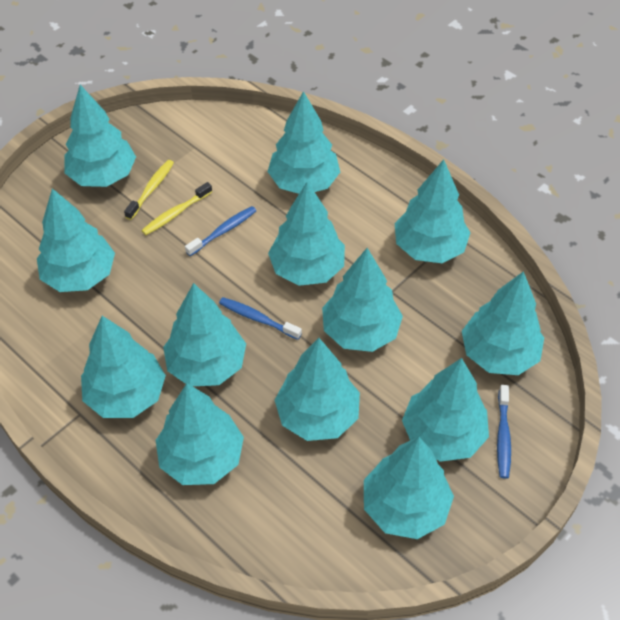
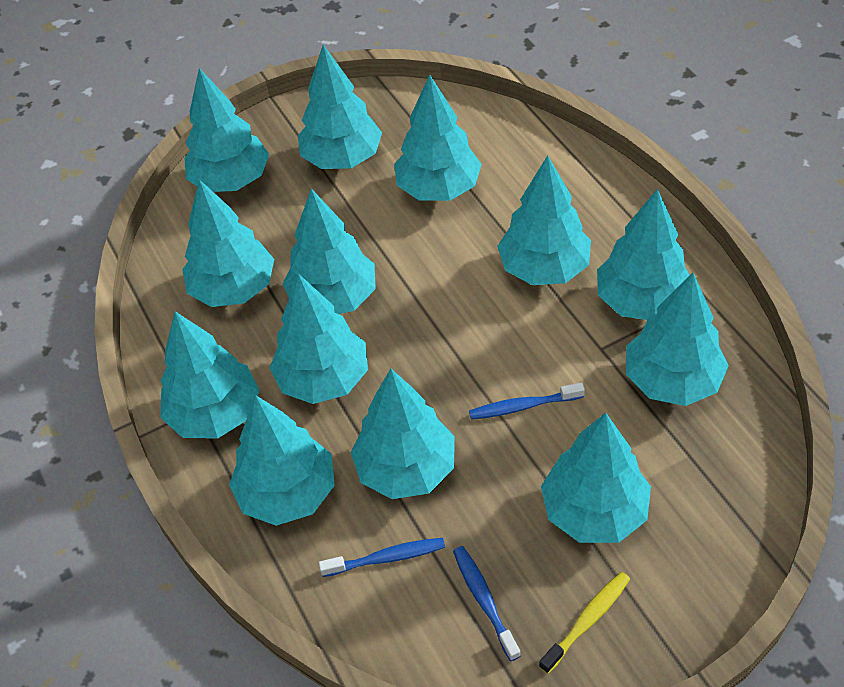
yellow toothbrush: [124,160,174,220] [141,182,212,235] = 2 -> [539,572,630,674] = 1

